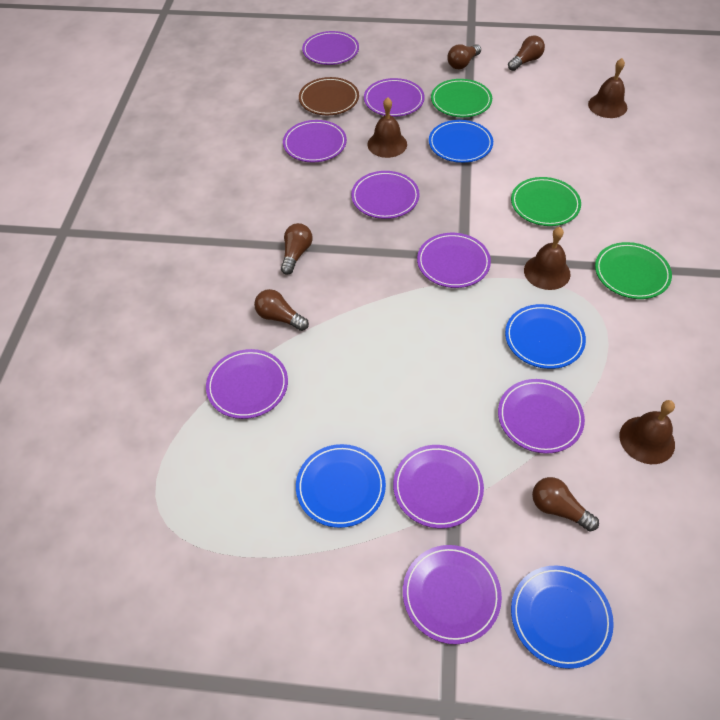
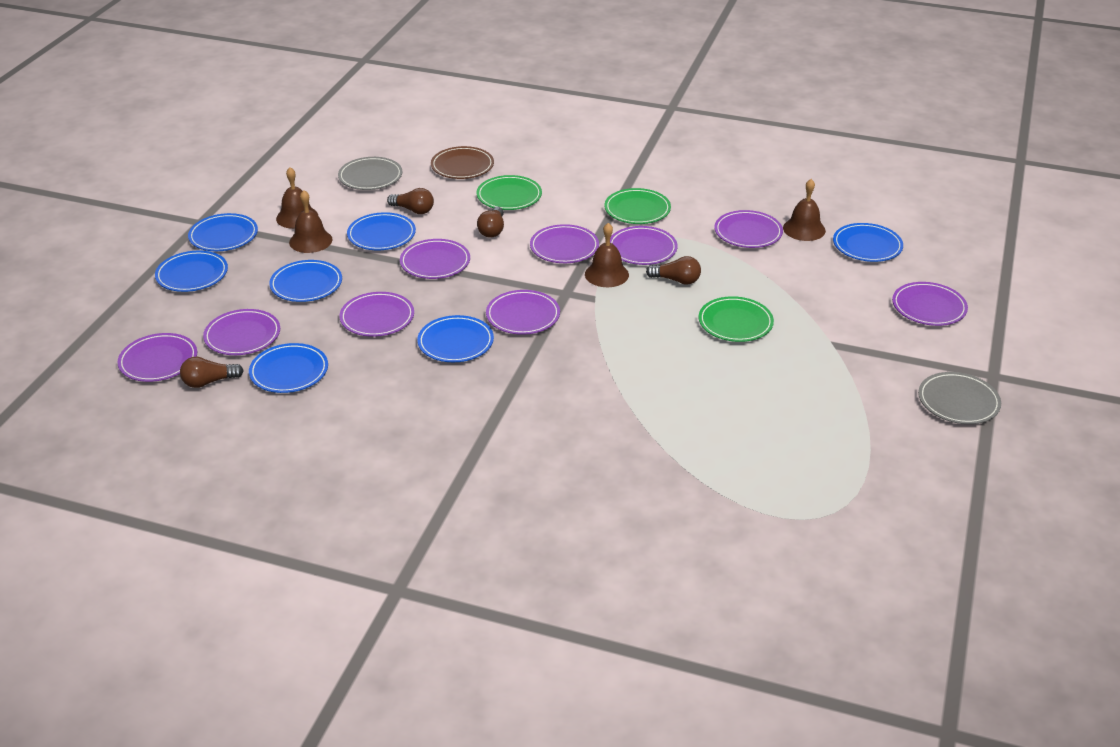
blue plate: [296,444,386,528] [429,120,493,163] [505,304,586,369] [511,566,614,669] = 4 -> [155,250,228,292] [188,213,258,251] [249,343,328,393] [269,260,342,302] [347,212,416,250] [417,315,494,362] [833,223,903,262] = 7
brown light bulb: [254,289,309,331] [281,223,312,275] [447,44,481,69] [508,36,545,71] [532,477,599,531] = 5 -> [180,357,244,388] [387,188,434,214] [477,207,504,237] [646,256,701,285] = 4
grey plate: none = 0 -> [338,157,403,190] [918,372,1001,424] = 2

